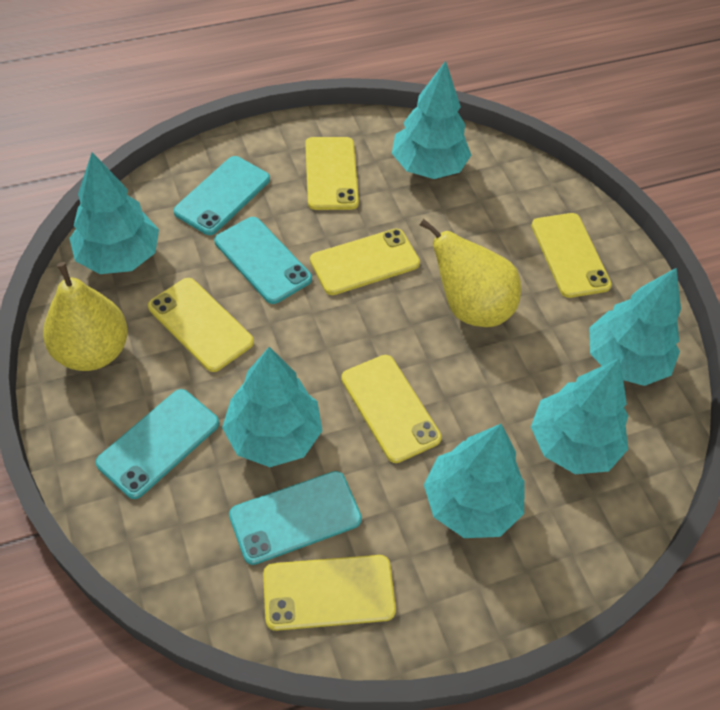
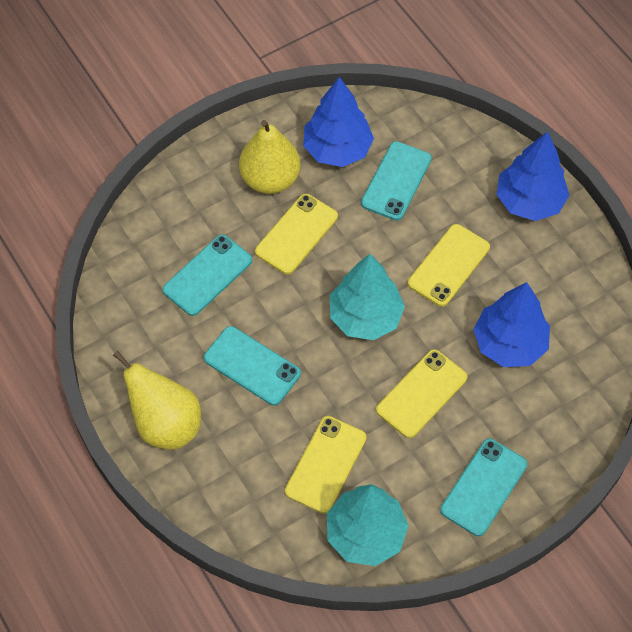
blue tree: none = 0 -> [303,77,374,167] [474,282,550,367] [497,131,569,221] = 3
turquoise tree: [69,152,159,274] [222,347,322,467] [392,61,471,179] [424,424,525,538] [531,358,628,474] [589,268,681,386] = 6 -> [327,484,409,566] [330,254,405,340] = 2
yellow phone: [148,278,254,372] [263,555,396,631] [305,137,359,210] [310,229,420,295] [341,355,442,463] [531,213,612,298] = 6 -> [255,194,338,274] [285,416,367,514] [376,350,467,438] [408,224,490,307] = 4

